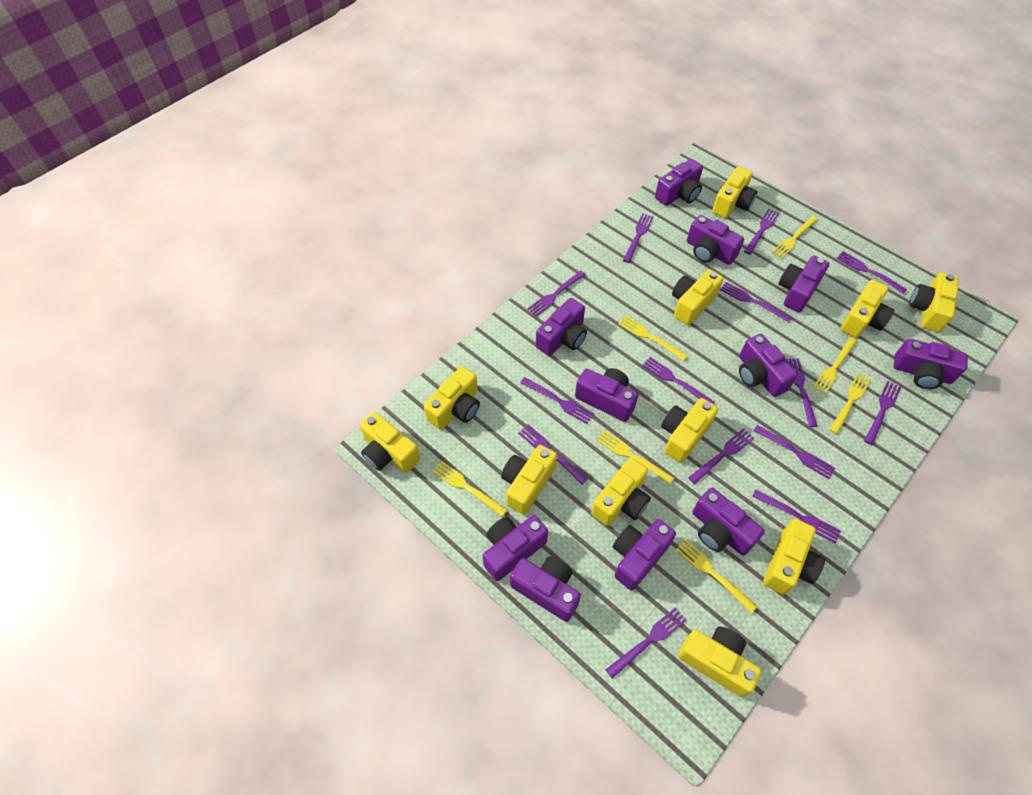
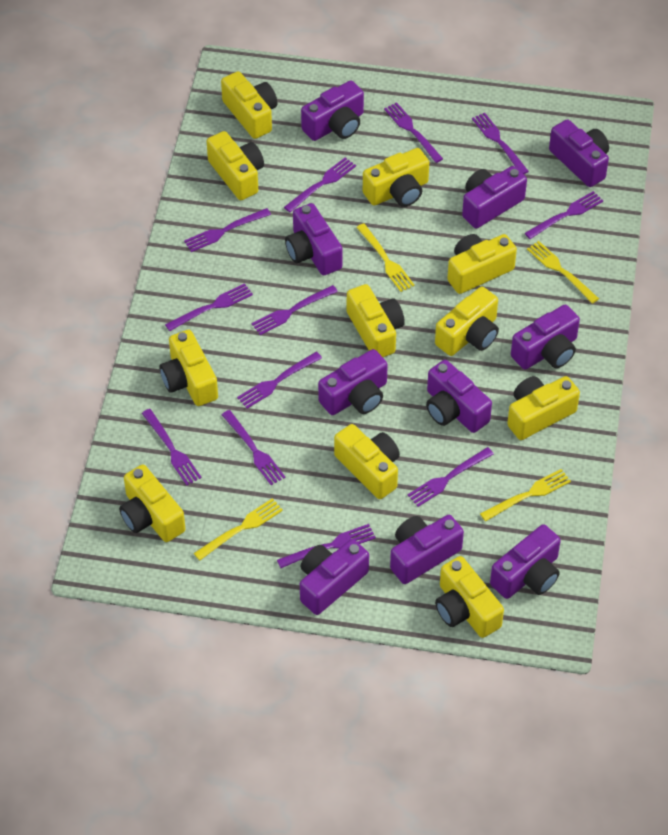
purple camera: [483,515,548,581] [510,556,581,622] [536,298,587,356] [575,368,638,422] [613,519,676,590] [655,159,703,206] [687,215,744,265] [692,488,765,556] [739,334,798,397] [779,256,830,312] [894,339,968,389] = 11 -> [285,203,343,275] [300,539,369,615] [301,80,364,141] [318,349,388,415] [390,515,464,584] [426,360,492,433] [462,166,527,228] [490,524,561,599] [511,304,580,370] [549,119,609,187] = 10
purple fork: [518,424,588,484] [520,377,594,424] [527,271,586,317] [606,607,687,679] [623,213,654,263] [642,357,714,404] [688,428,754,484] [720,282,792,322] [744,209,779,255] [752,490,841,544] [754,425,835,479] [785,358,817,427] [837,251,907,294] [864,381,901,445] = 14 -> [142,409,201,485] [165,283,253,331] [184,208,271,252] [222,410,285,485] [237,352,322,409] [252,285,338,335] [277,524,376,568] [284,157,356,212] [384,102,443,163] [408,447,494,507] [472,113,529,174] [525,191,603,239] = 12
yellow fork: [432,461,508,517] [597,430,674,485] [618,316,688,361] [676,539,757,614] [772,216,818,258] [813,337,857,394] [829,373,871,434] = 7 -> [194,498,283,560] [356,223,415,292] [480,469,571,521] [527,241,599,304] = 4

